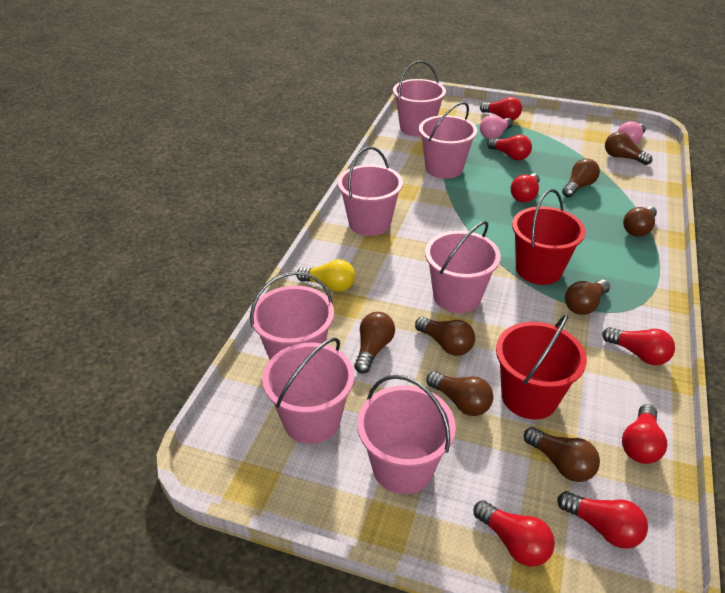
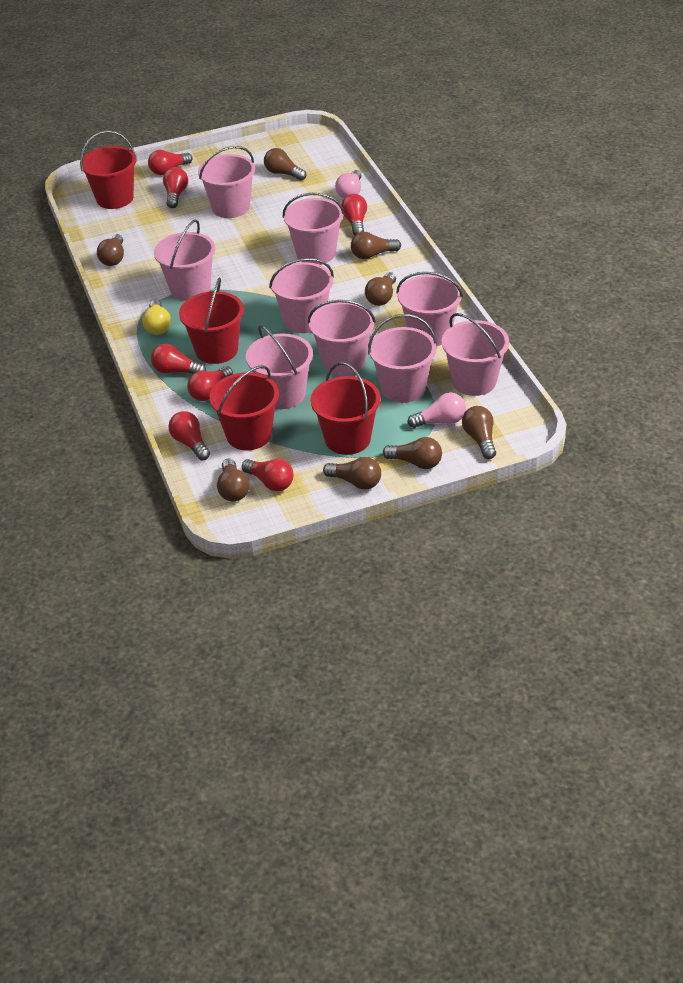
pink bucket: [250,271,334,360] [262,337,354,444] [338,147,403,236] [357,375,456,494] [393,61,446,136] [419,102,477,179] [425,221,501,313] = 7 -> [154,219,215,301] [198,146,255,218] [246,325,313,409] [269,258,334,333] [283,193,345,265] [308,300,376,375] [368,314,437,403] [397,272,463,346] [441,313,509,396] = 9
red bucket: [496,314,587,419] [512,189,586,285] = 2 -> [80,130,137,209] [179,278,244,364] [209,365,279,450] [311,362,381,455] = 4

